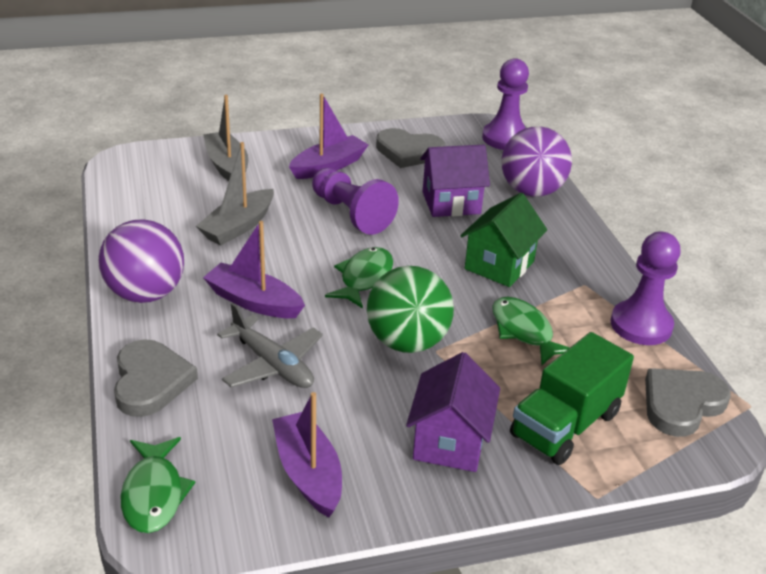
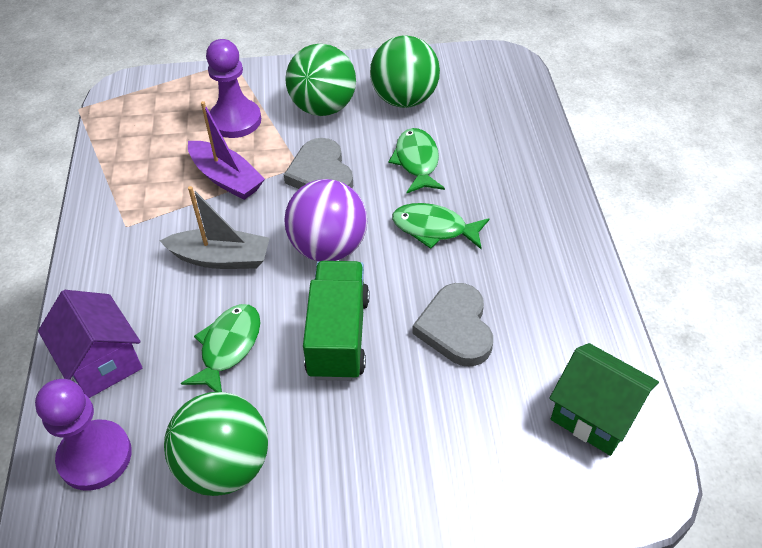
green ball: [367,266,454,353] = 1 -> [164,392,268,496] [285,44,356,116] [370,35,440,108] = 3
grey boat: [196,142,274,245] [203,95,248,181] = 2 -> [160,186,270,269] = 1
grey heart: [114,339,198,417] [376,128,445,168] [645,368,731,437] = 3 -> [284,138,353,189] [412,283,493,367] = 2
grey plane: [217,303,323,388] = 1 -> none = 0
purple ball: [98,219,184,303] [501,126,572,197] = 2 -> [284,179,367,261] = 1
purple boat: [203,221,305,318] [272,392,342,518] [289,93,368,179] = 3 -> [188,101,265,200] = 1
purple house: [406,352,500,472] [420,145,490,217] = 2 -> [38,290,142,398] = 1
purple pawn: [312,168,399,235] [482,58,529,150] [611,232,681,345] = 3 -> [35,379,132,491] [206,39,261,138] = 2

